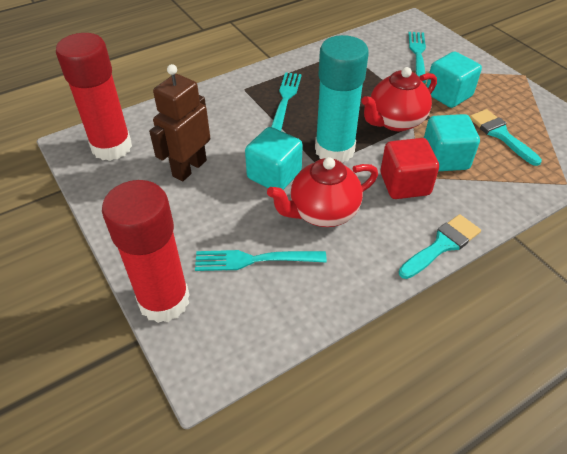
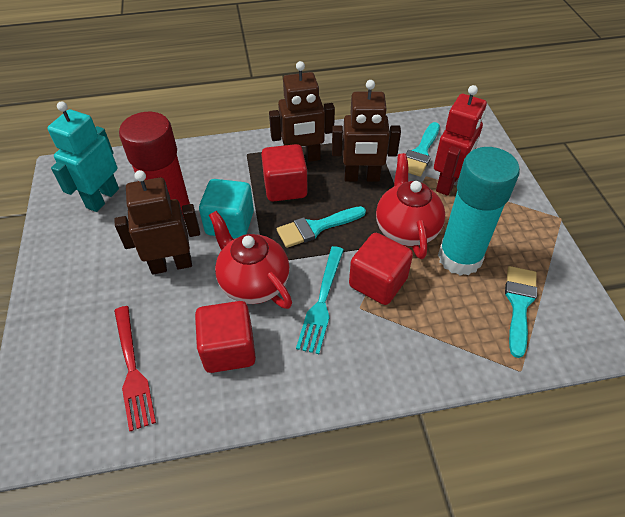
brown robot: [149,64,210,181] = 1 -> [114,170,200,275] [269,61,335,162] [332,80,401,182] = 3
red cube: [381,138,439,199] = 1 -> [195,301,256,373] [261,144,308,202] [349,233,413,305] = 3
red fork: none = 0 -> [114,306,156,431] = 1
red glue stick: [56,33,132,161] [102,180,190,323] = 2 -> [119,112,190,232] = 1
red robot: none = 0 -> [434,85,487,196] = 1
turquoise brush: [399,214,481,279] [469,109,542,166] = 2 -> [277,206,366,248] [406,122,440,177] [505,266,537,358] = 3
turquoise cube: [245,127,303,190] [424,114,480,171] [426,52,482,108] = 3 -> [199,179,254,239] = 1
turquoise fork: [195,250,327,271] [271,72,302,131] [408,32,426,83] = 3 -> [296,246,344,354] = 1
turquoise robot: none = 0 -> [47,101,119,212] = 1

